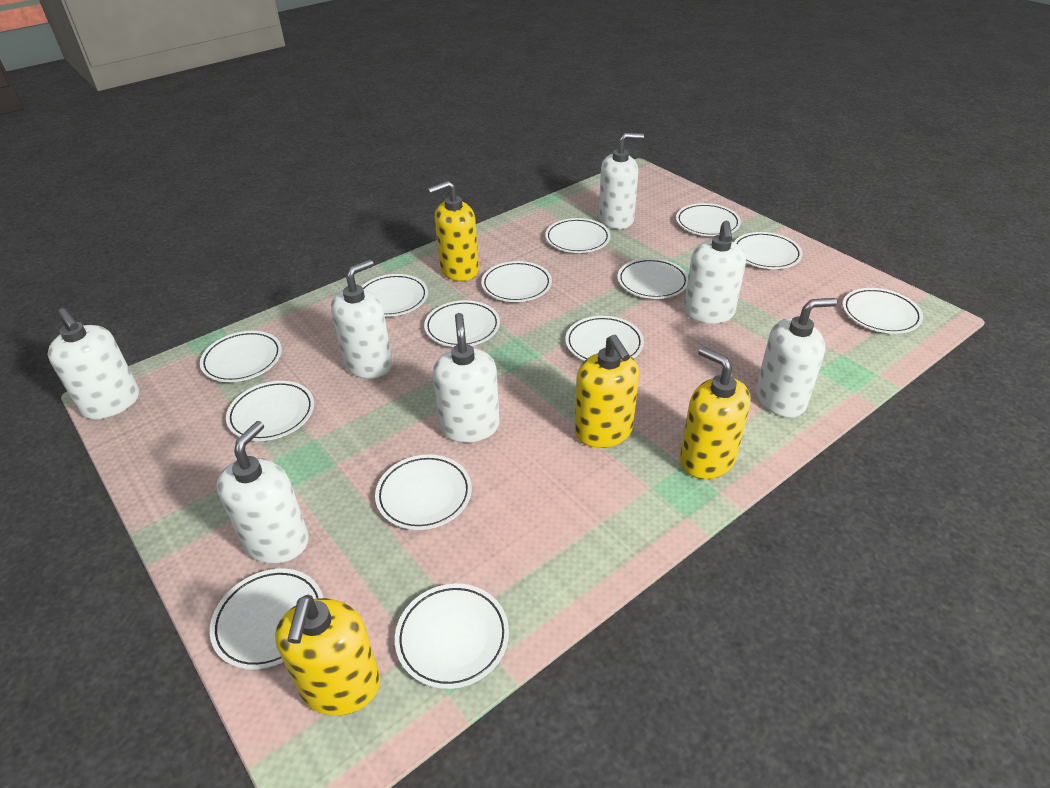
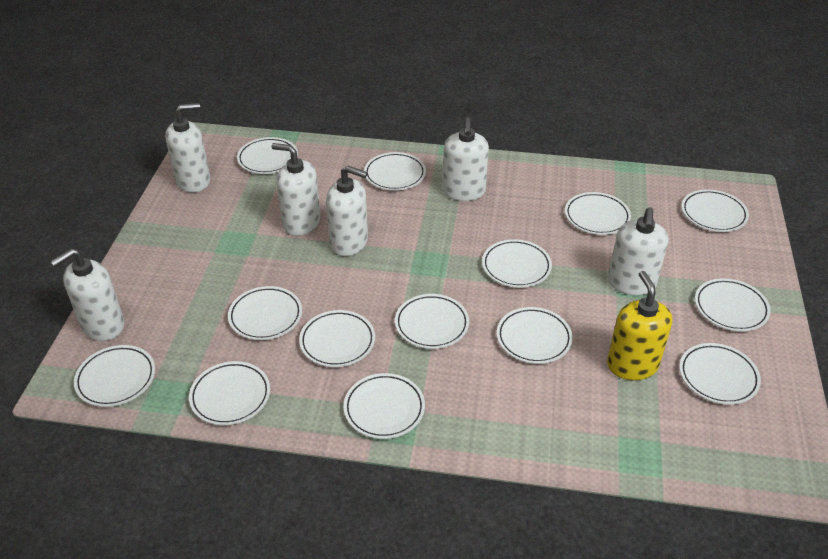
white soap dispenser: [48,308,139,419] [217,421,309,564] [331,259,393,379] [432,313,500,443] [599,133,644,229] [684,220,746,324] [756,298,837,418] = 7 -> [50,248,124,341] [165,103,210,193] [272,143,320,236] [326,165,368,256] [443,117,489,201] [608,207,668,295] = 6
yellow soap dispenser: [275,595,380,716] [428,181,479,281] [575,335,639,448] [680,347,751,479] = 4 -> [607,271,672,380] = 1

